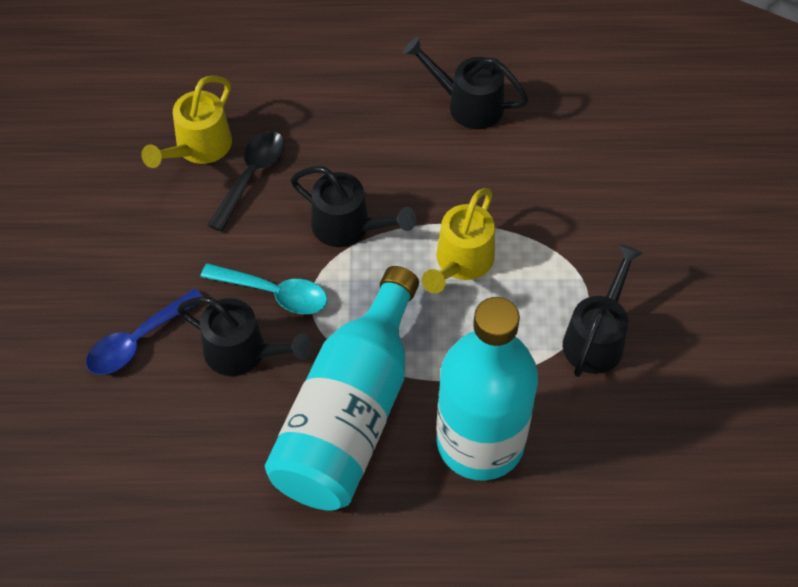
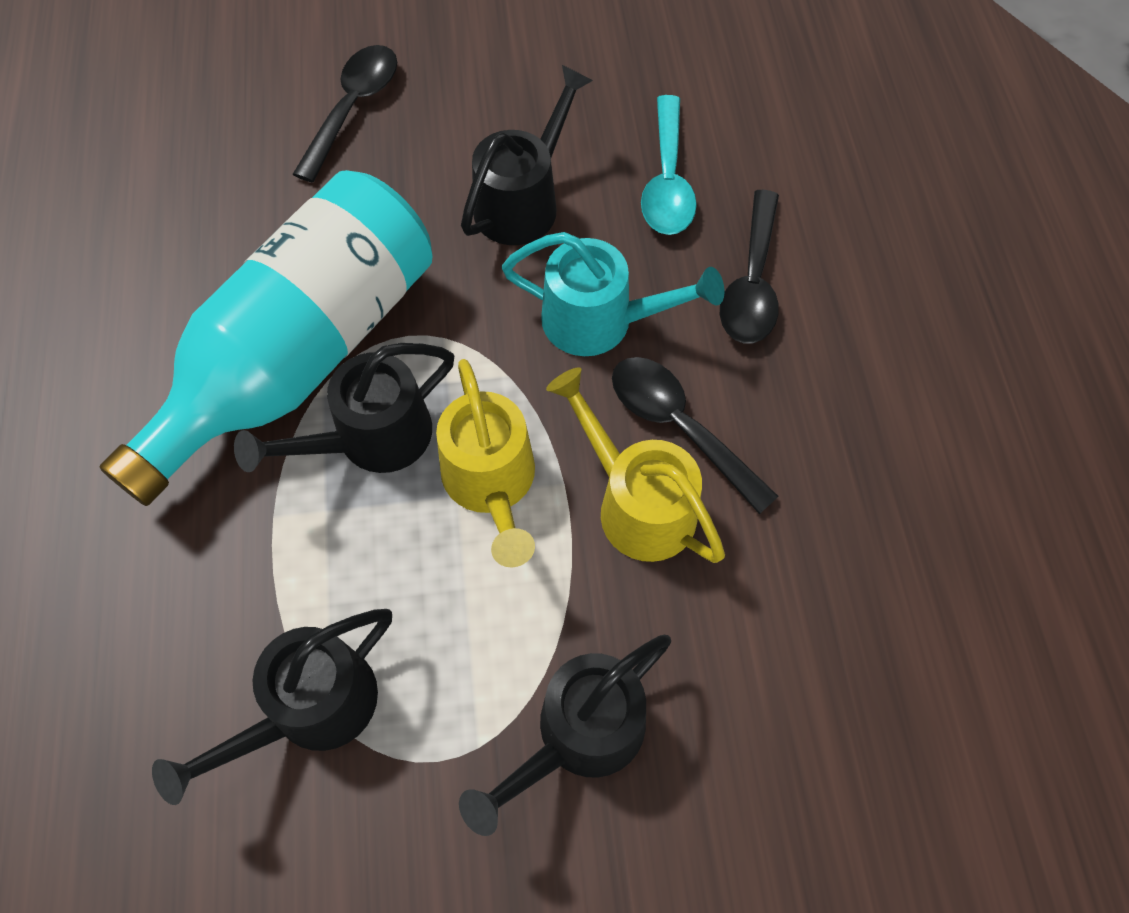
black spoon: [208,131,285,232] = 1 -> [293,45,397,182] [612,357,779,514] [720,190,779,344] = 3
blue spoon: [86,288,203,375] = 1 -> none = 0
turquoise bottle: [265,266,419,511] [437,297,538,481] = 2 -> [100,170,433,506] = 1
turquoise watering can: none = 0 -> [502,232,725,356] = 1

